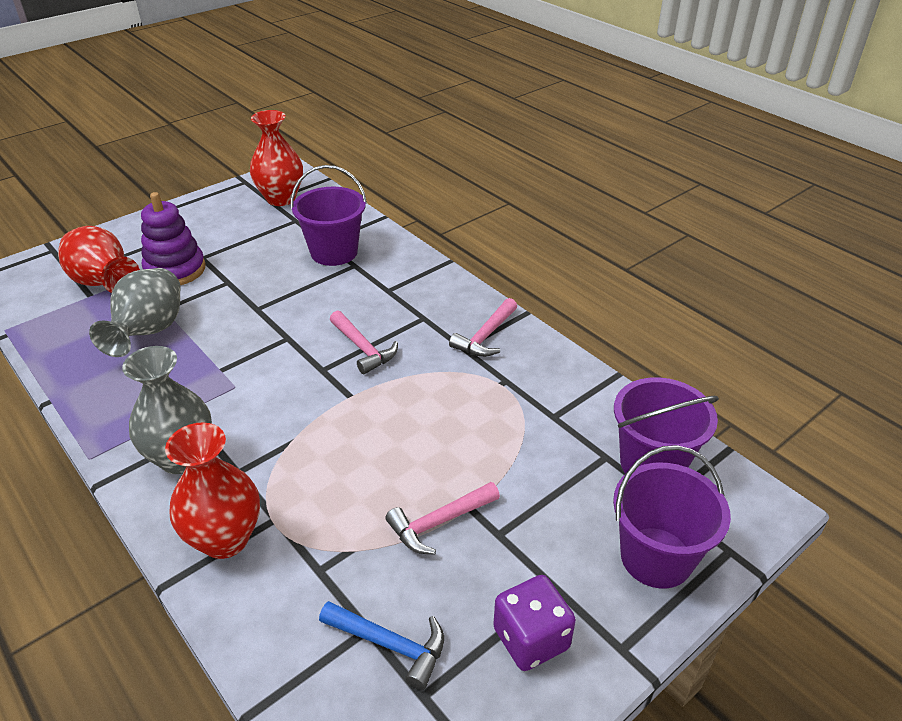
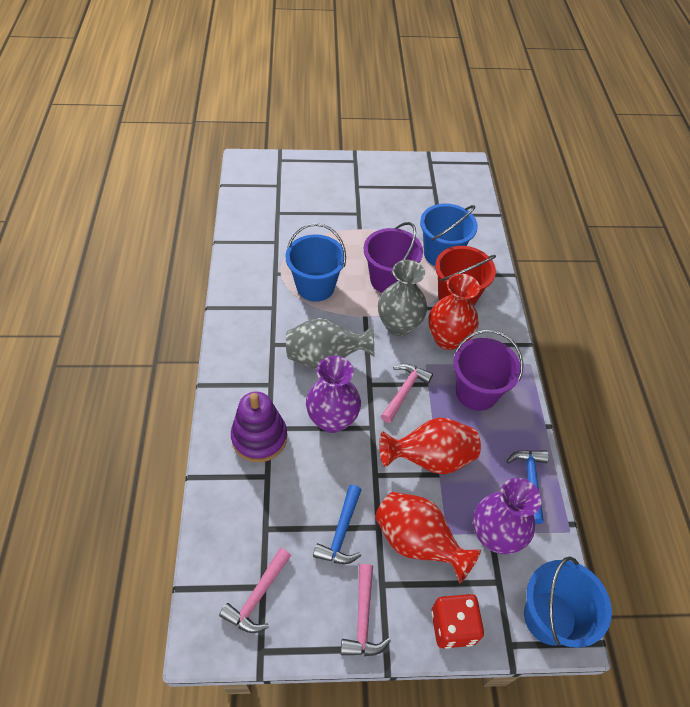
blue bucket: none = 0 -> [285,223,346,302] [420,203,478,266] [524,557,612,648] = 3
blue hammer: [319,601,444,690] = 1 -> [313,485,361,564] [507,450,549,524] = 2
purple bucket: [290,165,367,266] [613,445,731,589] [614,377,719,474] = 3 -> [364,222,423,293] [453,330,523,411] = 2
purple dice: [493,575,576,671] = 1 -> none = 0
purple vase: none = 0 -> [306,356,361,433] [473,478,542,554] = 2
red bucket: none = 0 -> [435,246,496,306] = 1
red dice: none = 0 -> [431,594,484,649] = 1

